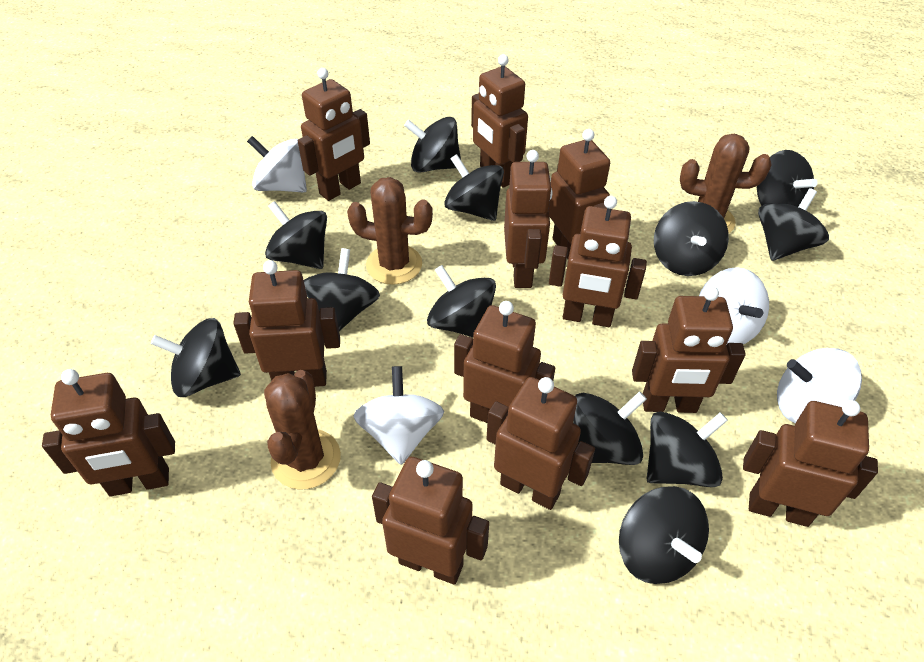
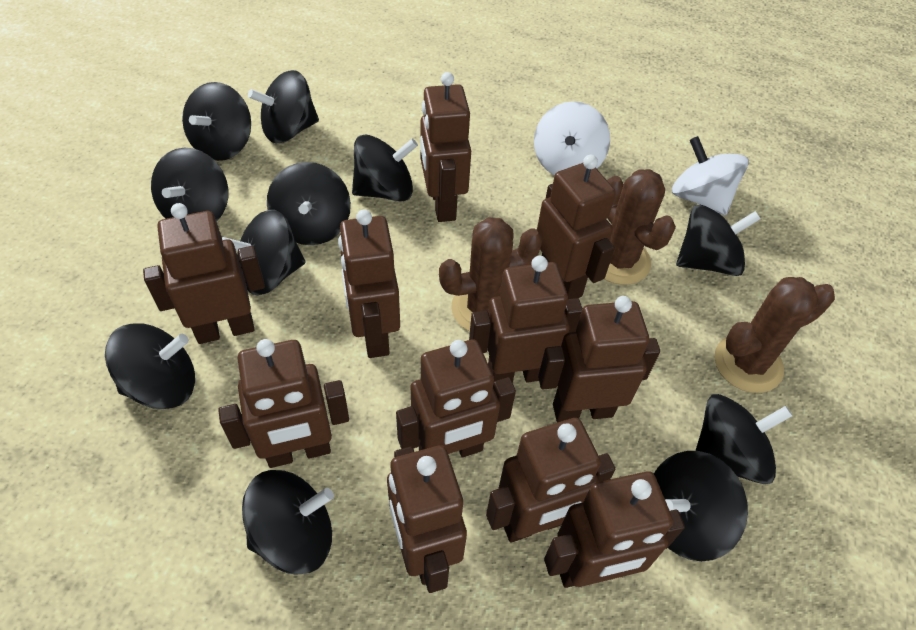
black spinning top: [151,318,241,397] [265,201,327,269] [304,248,380,331] [404,117,461,173] [427,265,496,337] [444,154,504,221] [573,391,647,465] [619,486,709,584] [647,411,728,487] [654,201,729,276] [757,150,818,207] [758,188,829,261] = 12 -> [105,323,195,409] [151,148,228,222] [182,82,251,161] [222,210,305,295] [242,470,334,575] [248,70,319,143] [267,162,351,245] [352,134,418,201] [654,451,748,561] [676,205,760,276] [695,394,793,484] = 11
brown robot: [42,369,175,496] [233,260,340,387] [298,68,370,201] [372,457,489,585] [454,301,555,423] [471,54,528,188] [487,377,595,510] [504,150,553,288] [549,129,610,259] [549,196,647,327] [632,286,746,413] [743,400,878,527] = 12 -> [143,203,265,344] [218,339,349,468] [338,209,400,358] [387,445,467,593] [396,339,516,457] [421,72,471,222] [469,256,583,383] [486,418,615,542] [537,155,616,299] [538,296,660,422] [544,471,685,588] = 11
white spinning top: [247,136,307,193] [353,366,444,465] [699,267,769,346] [777,348,862,423] = 4 -> [534,101,610,175] [672,136,749,216] = 2

